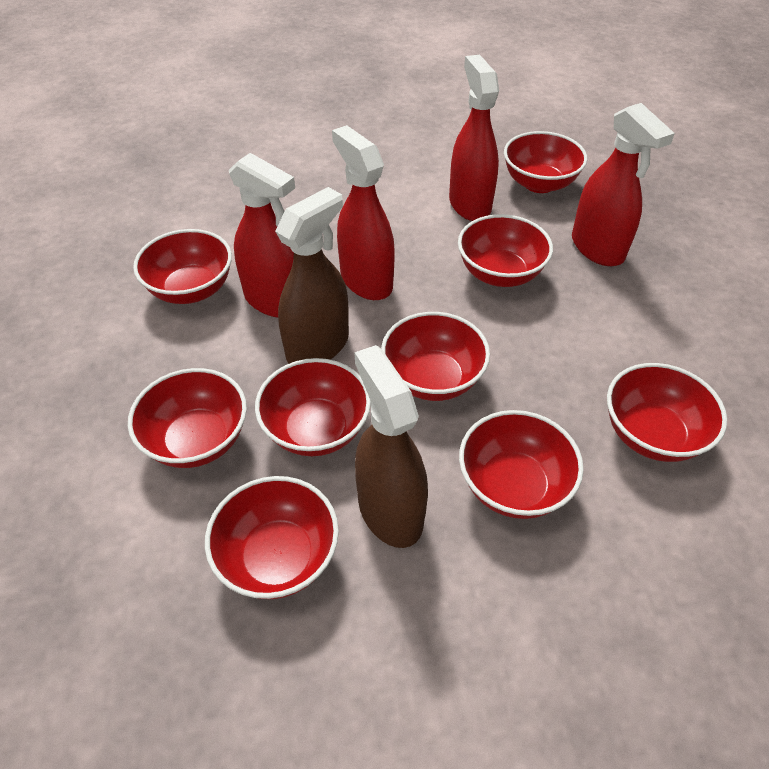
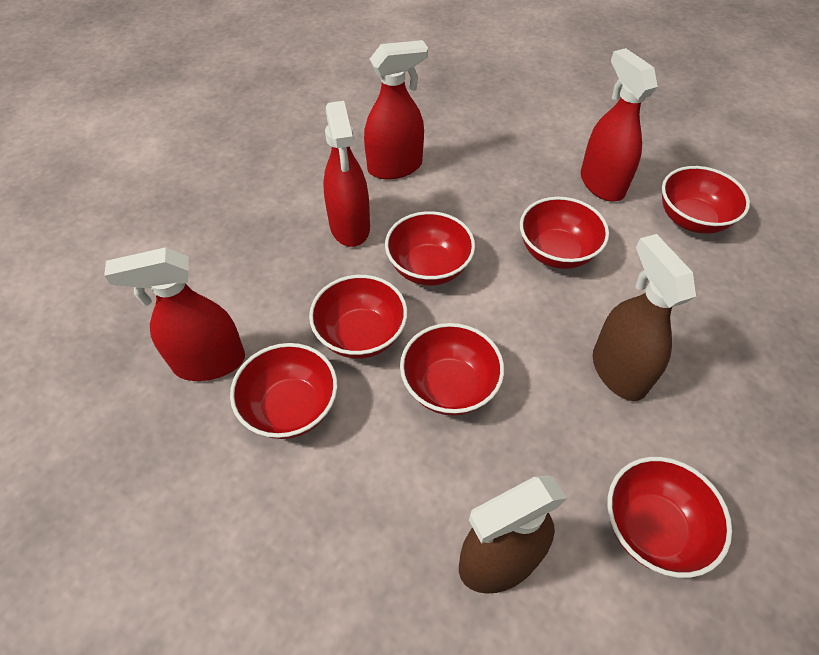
red bowl: [128,368,247,468] [133,229,232,304] [205,476,339,599] [255,358,371,456] [381,312,490,401] [458,214,553,287] [459,410,584,519] [504,131,587,193] [607,363,727,462] = 9 -> [230,343,338,439] [309,275,407,359] [385,211,475,286] [400,323,504,415] [520,197,609,269] [607,457,732,578] [662,166,750,234] = 7

